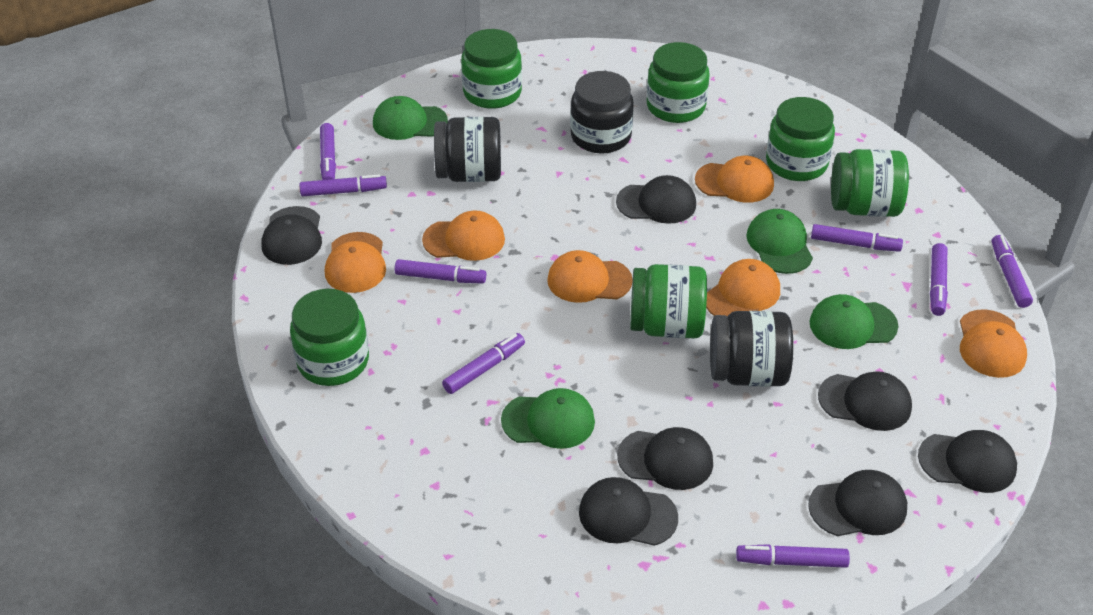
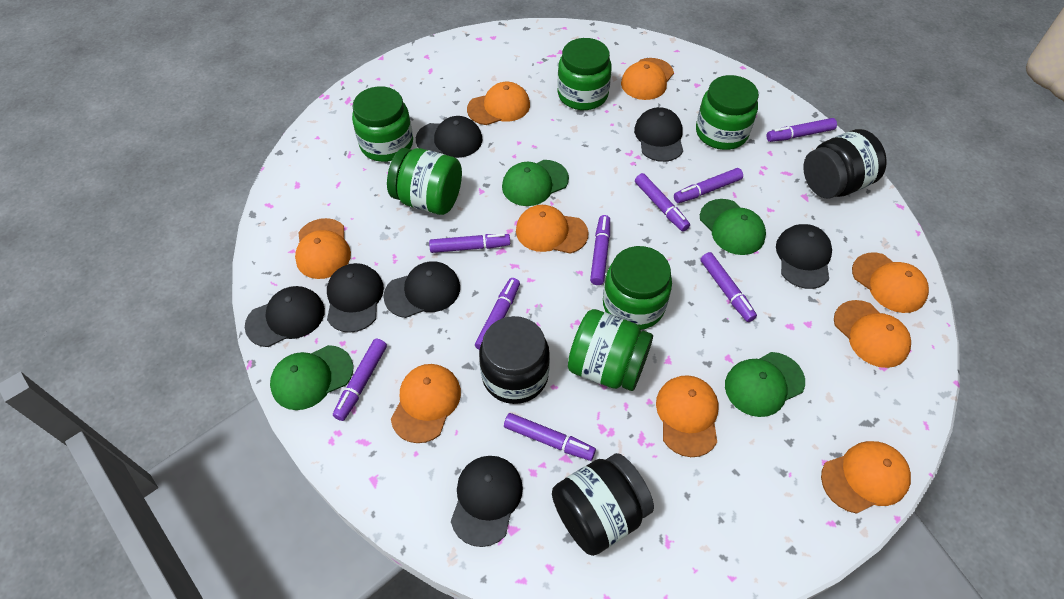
orange cap: [325,232,386,293] [422,211,505,261] [547,250,633,303] [695,156,774,203] [706,259,780,317] [960,309,1027,378] = 6 -> [295,218,351,279] [391,364,461,443] [467,82,530,125] [516,205,589,254] [621,58,674,100] [656,375,719,457] [821,441,911,514] [834,300,911,368] [852,253,929,313] = 9
purple marker: [300,175,387,196] [320,123,336,180] [394,259,486,283] [442,333,525,394] [736,544,850,568] [811,224,903,252] [930,243,948,316] [992,235,1033,308] = 8 -> [333,339,387,421] [429,234,510,253] [475,278,520,350] [504,413,596,461] [590,215,610,285] [635,173,690,232] [674,168,743,203] [700,252,757,322] [766,118,837,142] = 9

